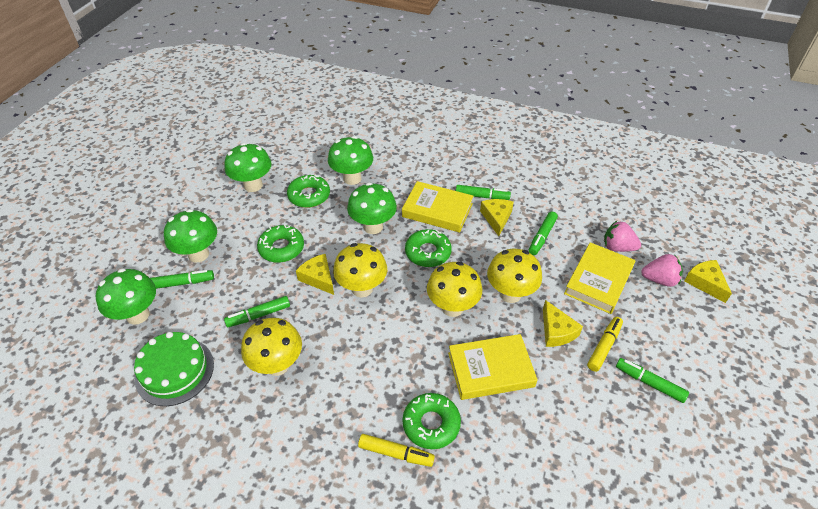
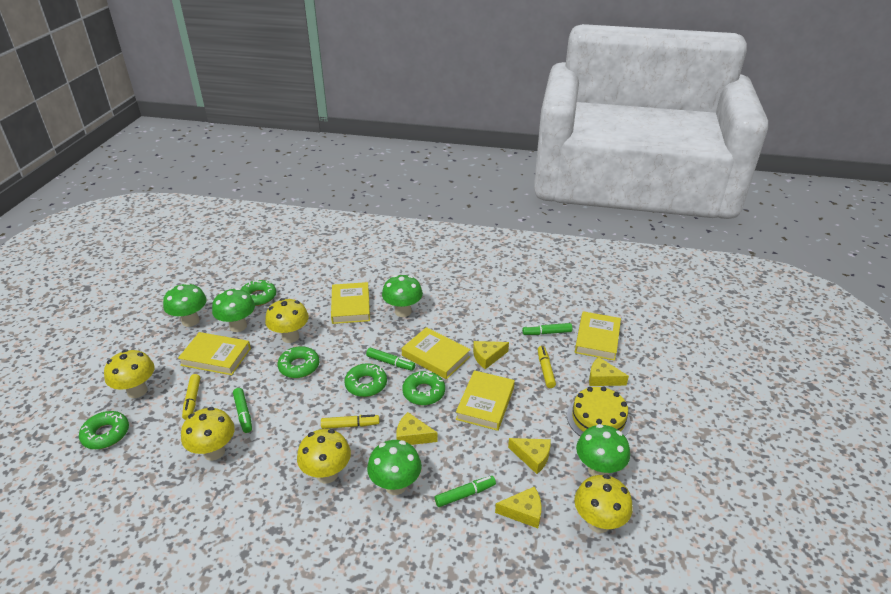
green cake: [134,332,214,406] = 1 -> none = 0
green donut: [257,225,304,263] [287,175,330,208] [402,393,461,449] [405,229,452,267] = 4 -> [79,411,129,449] [241,279,276,306] [277,346,319,378] [345,363,387,397] [402,371,445,405] = 5
green marker: [150,270,214,289] [224,296,290,327] [456,185,511,200] [529,212,558,255] [616,358,689,403] = 5 -> [233,388,252,433] [366,348,415,371] [435,476,496,507] [522,323,572,335] = 4
pink strawberry: [604,221,641,252] [641,254,683,287] = 2 -> none = 0
yellow book: [402,181,473,233] [448,334,538,400] [564,242,635,314] = 3 -> [178,332,251,375] [331,282,370,324] [402,327,470,379] [456,370,515,431] [575,311,621,361] = 5
yellow cake: none = 0 -> [567,386,631,436] = 1
yellow cheese: [296,254,334,295] [480,199,514,236] [543,300,583,347] [684,260,732,303] = 4 -> [396,412,438,445] [473,341,509,369] [495,486,542,528] [508,438,551,474] [589,357,629,386] = 5
yellow marker: [358,434,435,467] [587,317,623,372] = 2 -> [182,374,200,420] [321,414,379,429] [538,346,556,388] = 3
yellow mushroom: [241,318,302,376] [333,243,387,298] [427,261,482,317] [487,249,542,303] = 4 -> [104,350,155,398] [181,407,235,461] [265,298,309,343] [297,429,351,484] [574,474,633,533] = 5

